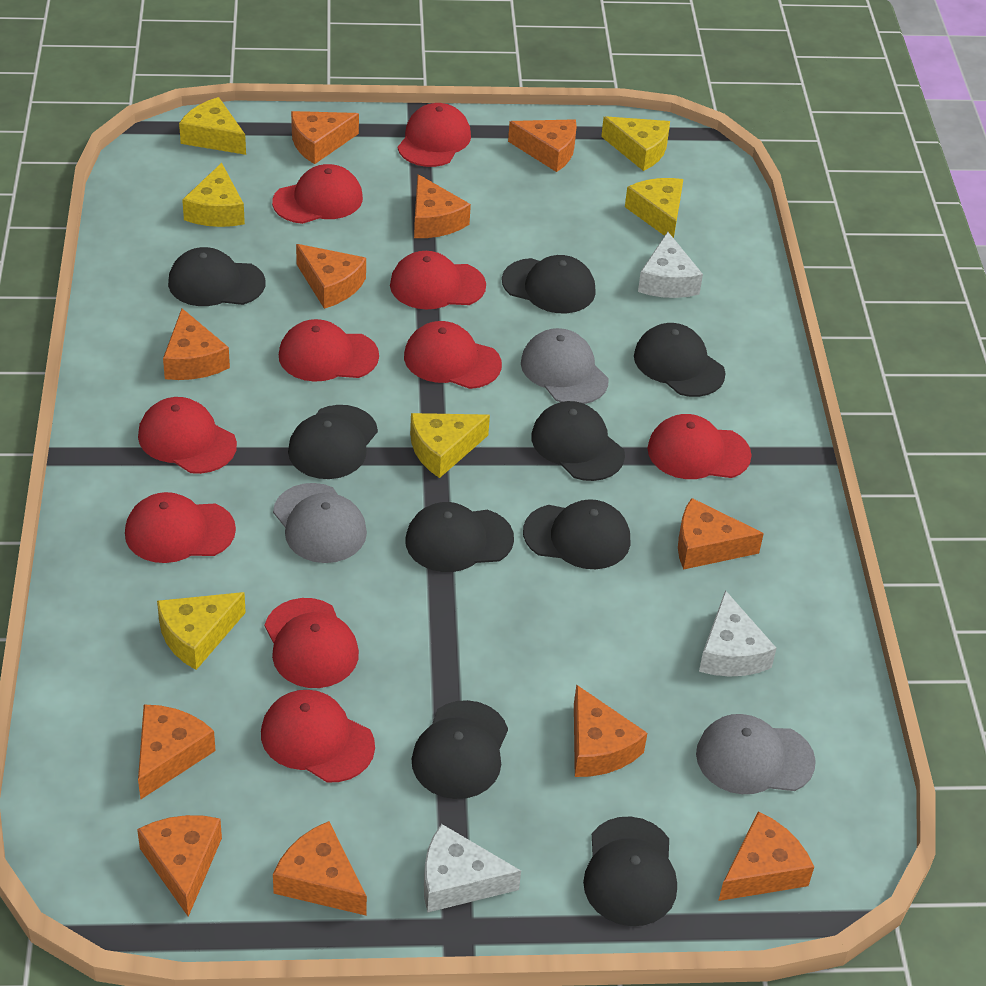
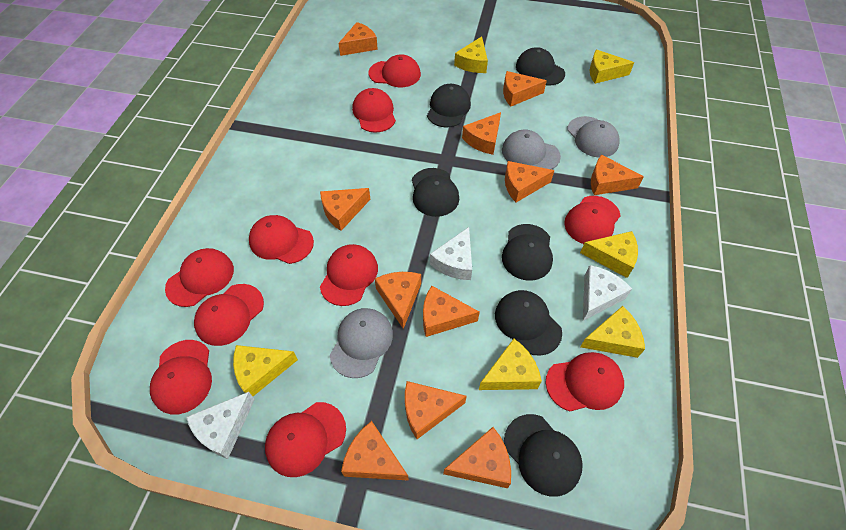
black cap: [168,247,265,306] [288,405,378,479] [405,502,514,572] [412,700,508,799] [502,255,596,313] [523,499,630,569] [531,401,625,481] [583,816,677,926] [634,323,725,397] = 9 -> [412,168,459,217] [427,84,471,128] [495,290,562,356] [502,224,553,281] [504,414,583,497] [516,47,565,86] = 6

